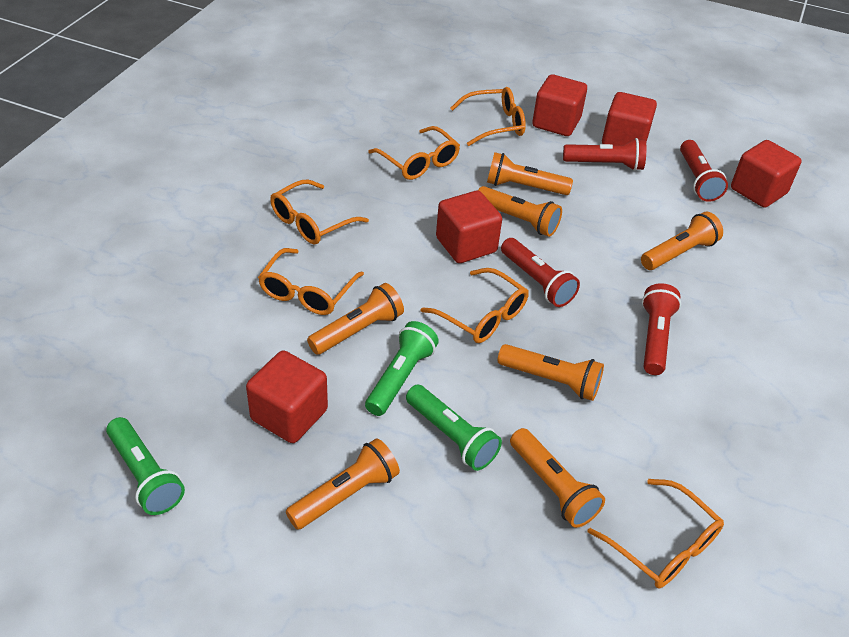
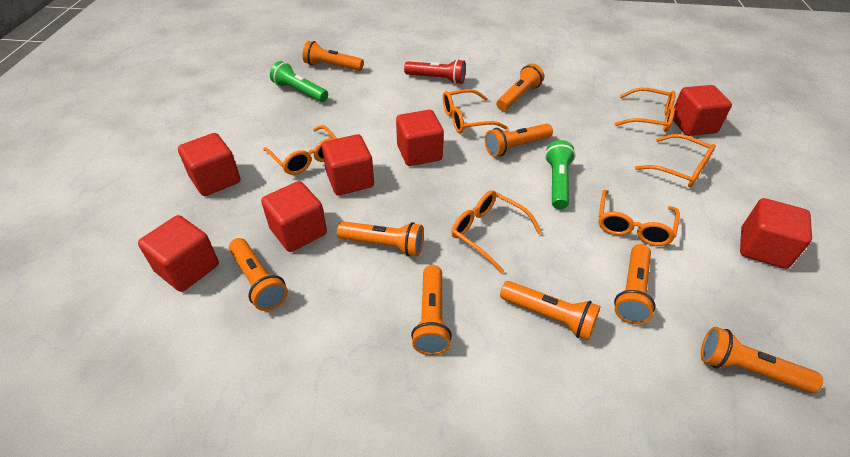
green flashlight: [106,417,185,515] [365,321,439,416] [406,384,502,471] = 3 -> [270,61,328,102] [545,140,576,209] = 2
orange flashlight: [286,438,400,530] [307,283,404,355] [478,186,562,237] [487,152,573,195] [498,344,604,401] [510,428,605,528] [641,212,723,270] = 7 -> [229,238,288,311] [303,41,364,71] [337,221,424,257] [411,265,452,355] [485,124,553,157] [496,63,544,111] [500,281,600,340] [614,244,656,324] [701,327,823,393] = 9
red cube: [246,350,328,443] [436,191,502,263] [532,74,587,136] [602,92,657,146] [731,140,802,208] = 5 -> [138,215,219,292] [178,133,240,196] [261,181,327,252] [322,134,374,195] [396,110,444,166] [673,85,732,136] [740,198,812,269] = 7
red flashlight: [501,238,580,307] [563,138,646,171] [642,283,681,375] [680,140,728,202] = 4 -> [404,59,466,84] = 1

